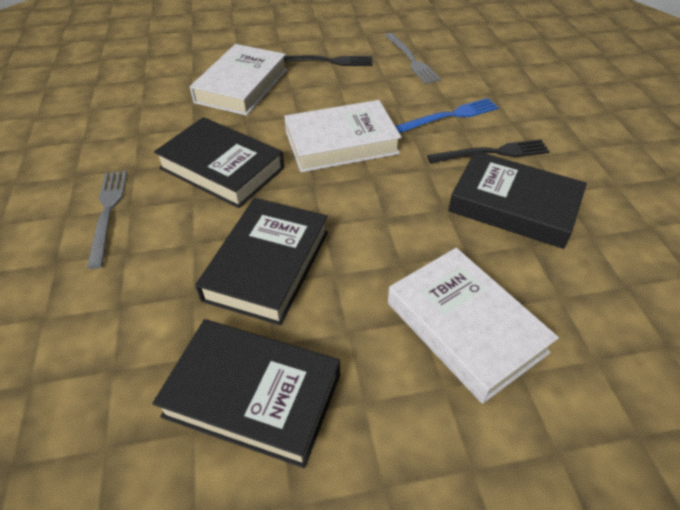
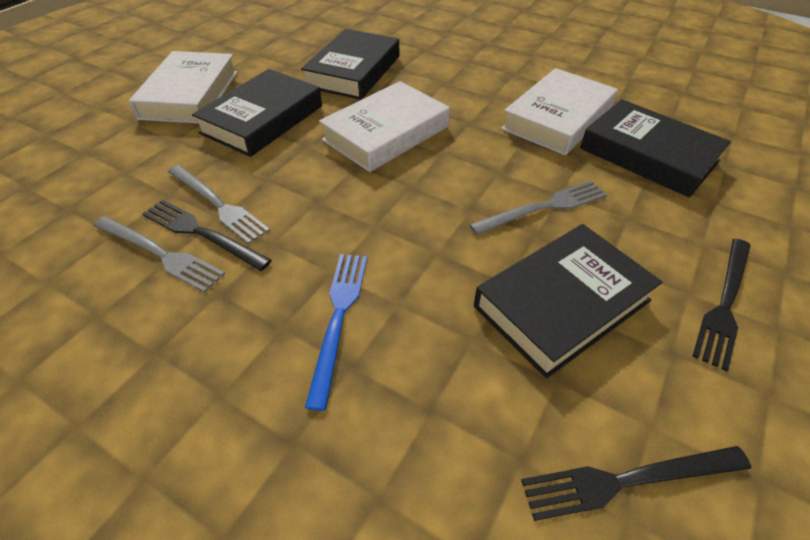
black fork: [284,55,372,66] [427,139,550,163] = 2 -> [142,200,272,271] [521,446,751,521] [693,239,751,371] = 3
grey fork: [87,171,127,269] [384,33,441,84] = 2 -> [93,216,225,293] [168,165,270,244] [470,181,607,235] = 3

